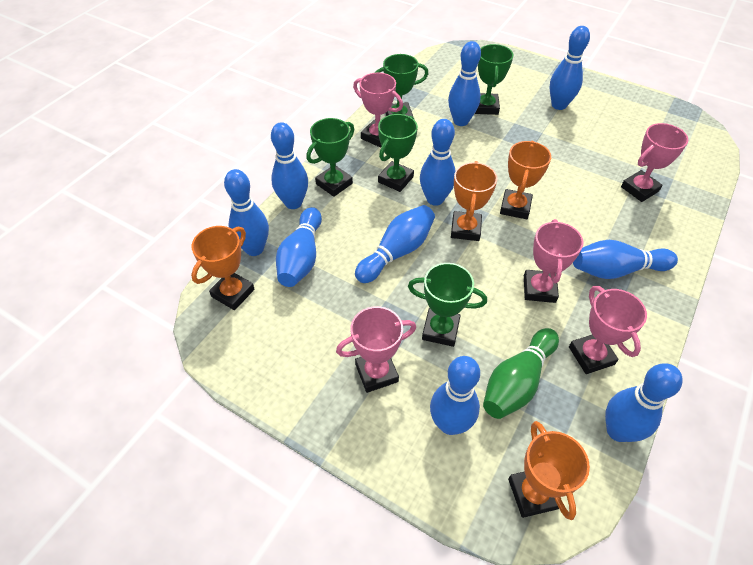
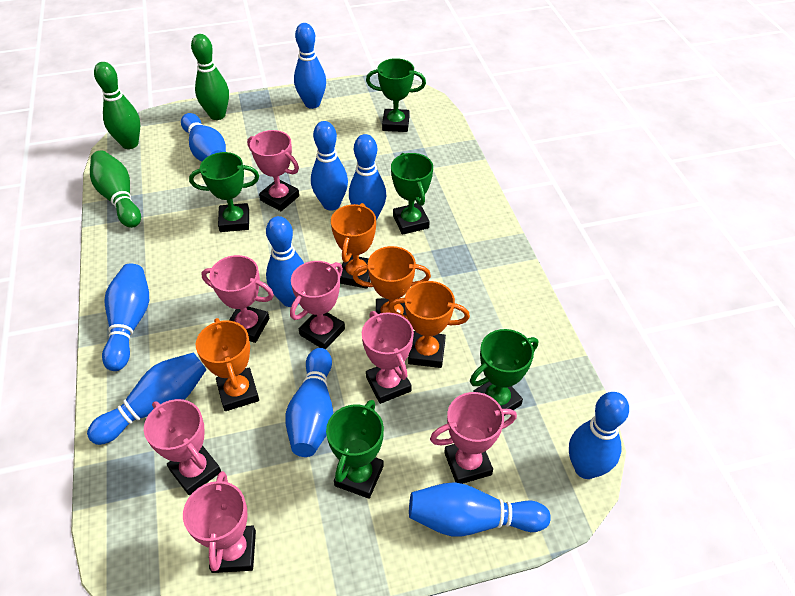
green bowling pin: [483,328,559,419] = 1 -> [90,151,141,228] [94,62,140,149] [191,34,229,120] = 3
pink trophy: [336,306,416,393] [353,72,403,148] [524,219,583,303] [569,286,647,374] [621,123,688,202] = 5 -> [144,399,221,495] [183,471,256,573] [201,255,274,343] [247,130,299,211] [290,261,345,349] [362,311,414,404] [430,392,517,484] = 7

